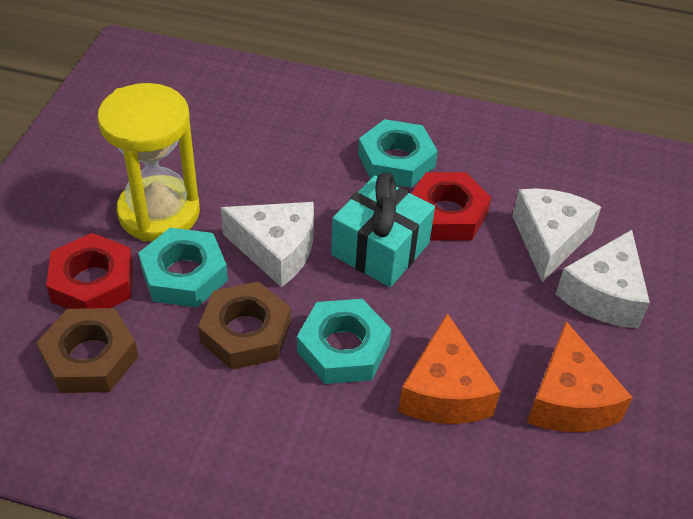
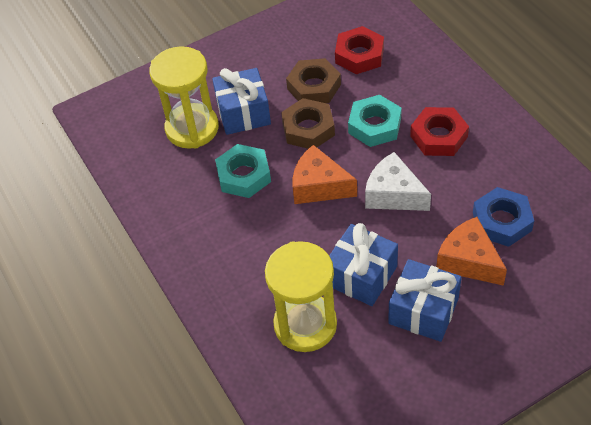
blue gift: none = 0 -> [212,68,271,135] [329,223,398,306] [388,259,462,342] = 3
blue nut: none = 0 -> [473,187,534,247] = 1
turquoise gift: [331,172,435,287] = 1 -> none = 0
turquoise nut: [138,227,228,307] [297,299,391,384] [358,119,438,188] = 3 -> [215,144,271,198] [348,95,402,147] = 2
white cheese: [221,202,314,287] [512,188,601,282] [556,230,650,328] = 3 -> [365,152,431,211] = 1
yellow hourglass: [97,83,200,242] = 1 -> [149,46,219,149] [265,241,337,352] = 2

